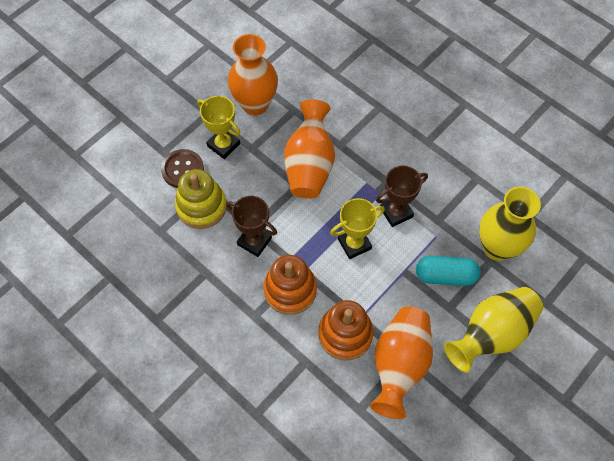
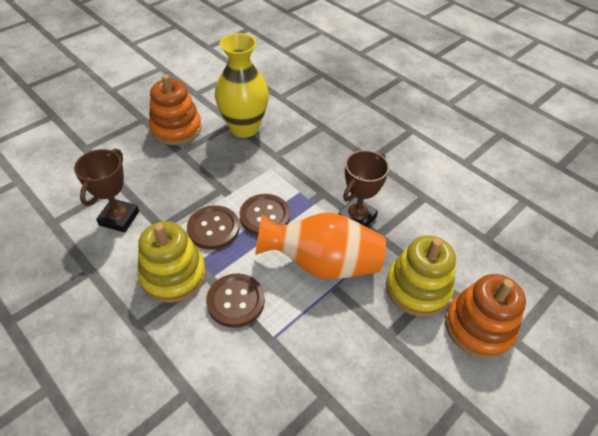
brown button: [161,149,204,188] = 1 -> [187,205,240,250] [206,273,265,328] [239,194,290,236] = 3
orange vase: [228,34,278,115] [284,99,335,199] [370,306,433,419] = 3 -> [255,213,386,279] = 1
turquoise capsule: [416,256,481,286] = 1 -> none = 0
yellow stacking toy: [175,169,227,229] = 1 -> [138,221,206,303] [386,235,456,317] = 2
yellow trophy: [197,96,240,159] [330,198,385,259] = 2 -> none = 0
yellow vase: [444,287,543,373] [479,187,541,261] = 2 -> [215,33,269,138] = 1

